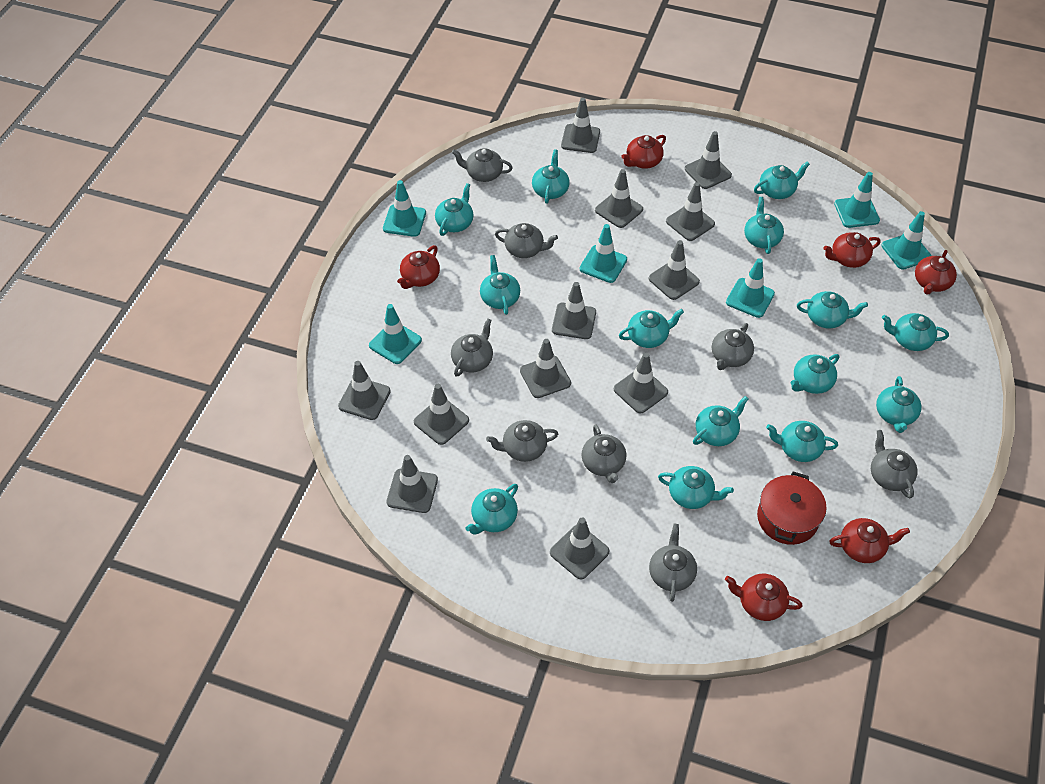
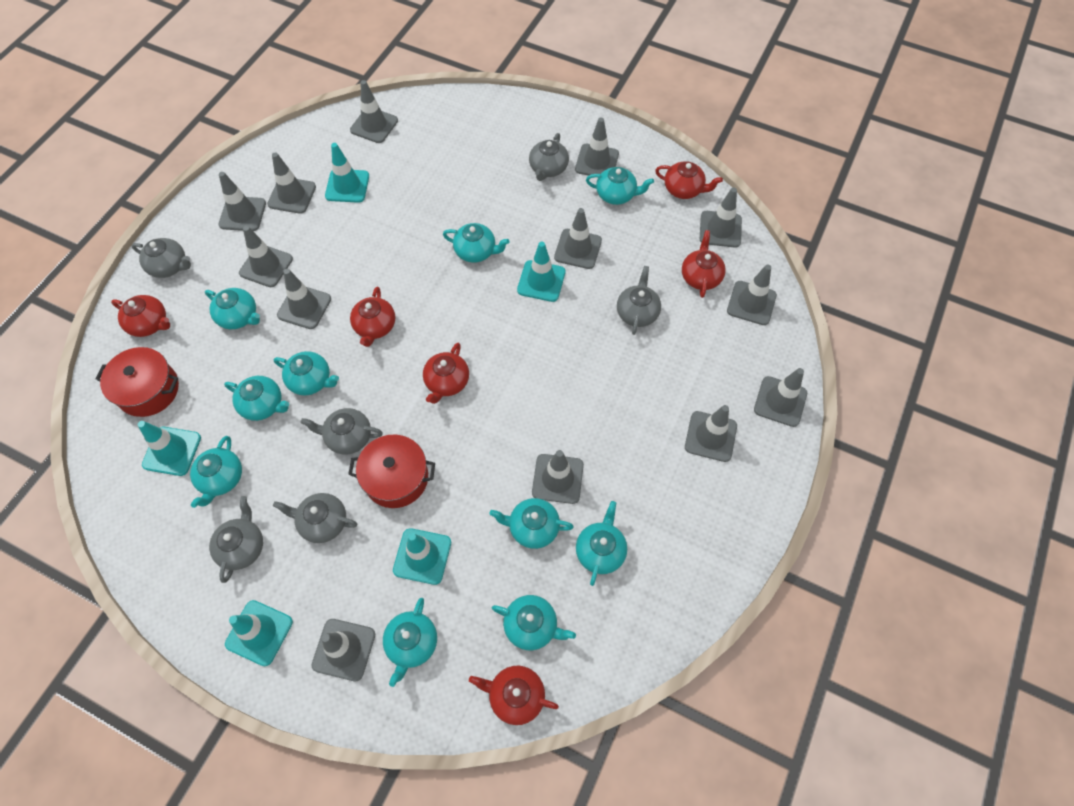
grey teapot: [451,318,493,377] [452,148,513,182] [486,420,558,462] [495,223,558,258] [581,424,626,483] [649,524,697,602] [712,323,754,370] [871,430,918,498] = 8 -> [132,238,191,278] [209,496,263,583] [273,493,357,543] [300,408,383,455] [529,133,569,181] [617,266,661,335] = 6
grey traffic cone: [338,361,391,420] [387,455,438,513] [414,384,469,445] [520,339,571,398] [550,517,610,579] [552,282,596,339] [561,98,600,153] [595,169,643,228] [614,353,668,413] [649,240,700,300] [666,182,715,241] [685,131,732,189] = 12 -> [219,172,266,231] [239,226,293,287] [267,152,316,214] [277,269,331,329] [311,619,375,681] [350,80,398,143] [532,450,584,504] [554,208,602,269] [575,118,619,176] [685,405,737,462] [700,188,742,248] [727,265,777,325] [754,368,807,427] = 13
red pot: [757,471,827,545] = 1 -> [96,347,179,417] [348,435,435,508] = 2
turquoise teapot: [435,183,474,236] [466,484,518,535] [480,255,520,315] [532,150,570,204] [619,309,684,348] [658,466,734,509] [693,396,748,446] [744,197,784,254] [754,161,810,199] [766,421,838,462] [790,354,839,394] [797,291,868,329] [876,376,922,433] [882,313,949,351] = 14 -> [190,436,242,508] [205,288,260,329] [224,376,289,421] [274,351,339,395] [383,598,437,687] [443,223,510,263] [489,498,574,549] [492,595,576,650] [576,501,627,586] [586,167,654,205] = 10
turquoise traffic cone: [369,304,422,364] [383,180,426,237] [579,224,627,283] [726,258,775,318] [834,172,880,228] [882,211,932,270] = 6 -> [138,421,201,476] [225,600,293,666] [325,143,369,203] [393,528,451,585] [517,242,566,302] = 5

